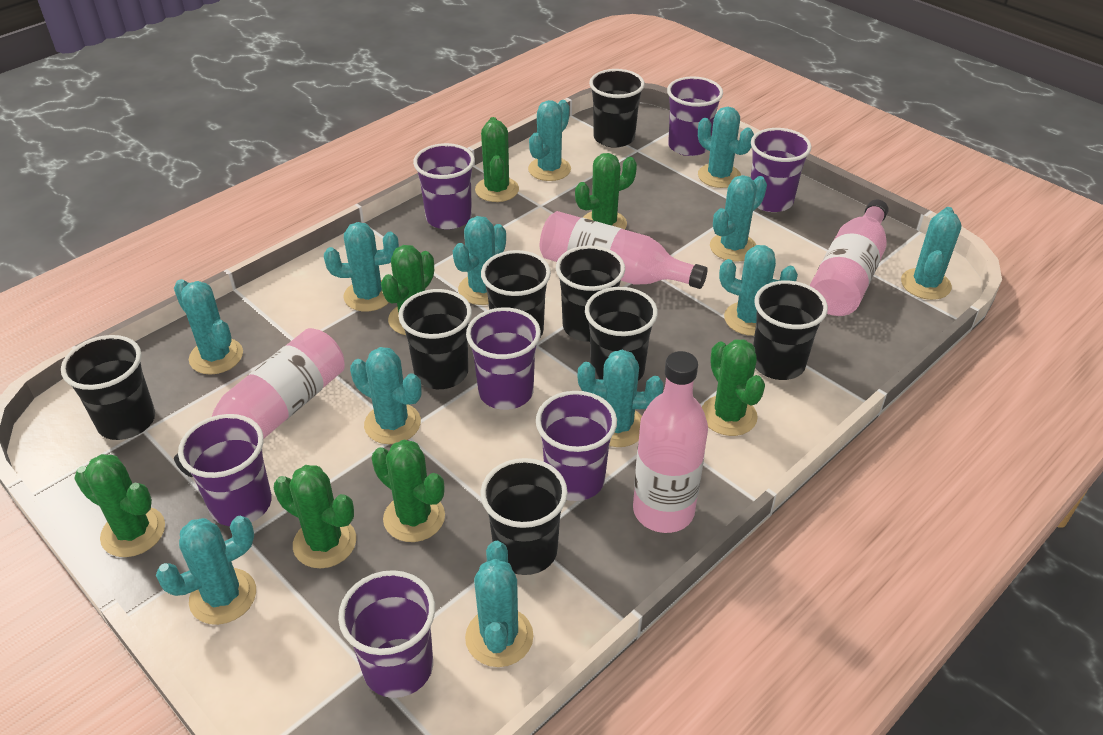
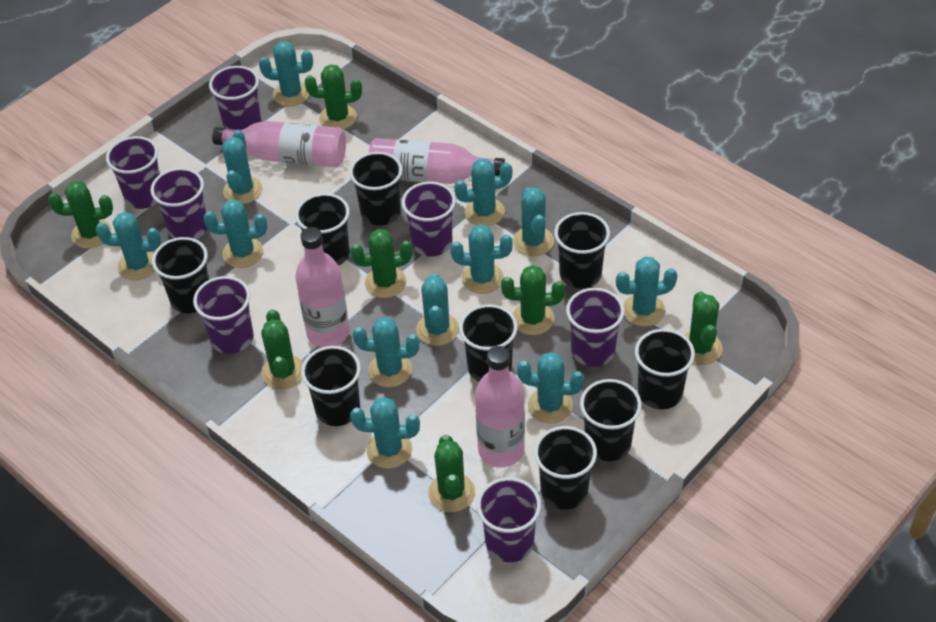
black cup: [61,335,155,440] [398,289,472,389] [480,458,568,575] [481,250,551,337] [556,245,625,342] [585,287,658,381] [589,69,645,148] [753,280,828,380] = 8 -> [152,237,209,313] [295,193,350,266] [301,346,361,426] [349,152,403,226] [459,304,518,382] [534,426,597,510] [554,212,610,289] [580,379,642,461] [635,329,695,409] = 9

